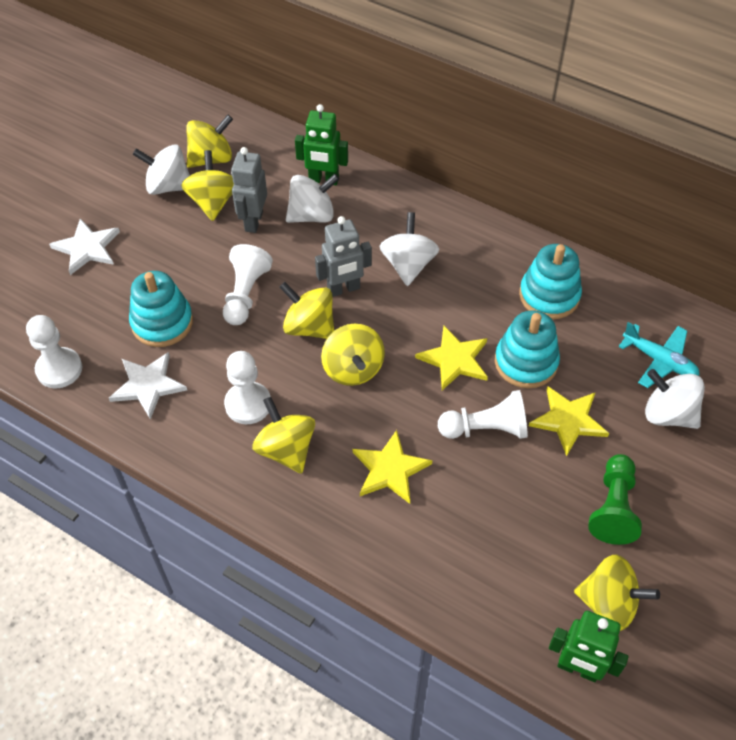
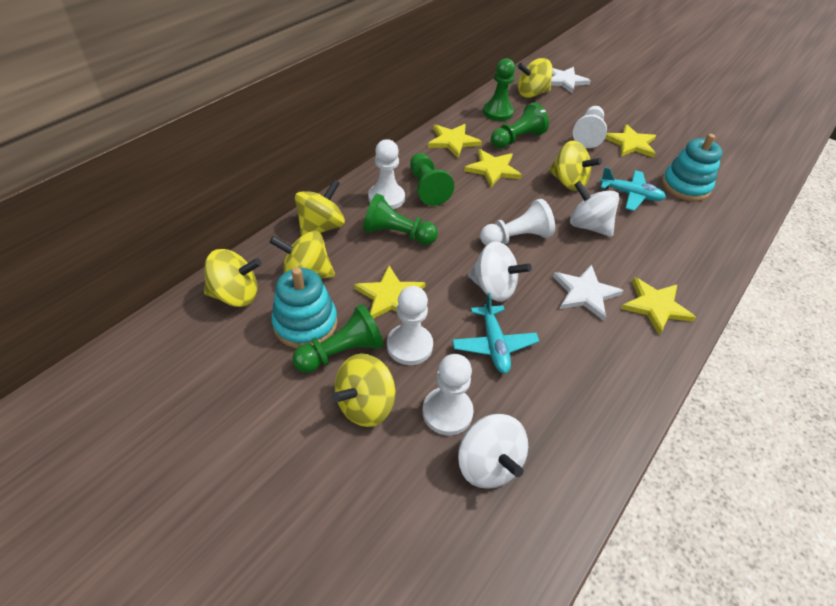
green pawn: [588,454,642,545] = 1 -> [292,304,384,373] [363,193,438,245] [410,153,454,206] [483,58,515,121] [491,102,549,148] = 5
green robot: [295,104,348,185] [549,611,629,682] = 2 -> none = 0
grey robot: [231,147,267,233] [315,216,372,297] = 2 -> none = 0
turquoise plane: [618,322,699,388] = 1 -> [452,293,539,374] [600,167,666,211] = 2
turquoise stacking toy: [129,271,193,347] [495,311,560,388] [519,244,582,319] = 3 -> [271,267,338,348] [662,134,723,201] = 2
white pawn: [26,315,82,388] [223,244,273,325] [224,351,271,424] [438,390,528,439] = 4 -> [368,139,405,209] [387,286,433,365] [422,354,474,435] [480,199,555,246] [573,106,607,148] = 5
white spinning top: [132,144,190,195] [286,174,339,223] [379,212,440,286] [645,369,705,429] = 4 -> [458,414,528,489] [468,241,532,302] [570,181,619,237] = 3
yellow star: [353,430,432,504] [415,325,488,390] [529,386,609,456] = 3 -> [354,266,426,319] [428,124,482,158] [464,149,522,187] [605,124,656,158] [621,277,696,335] = 5

